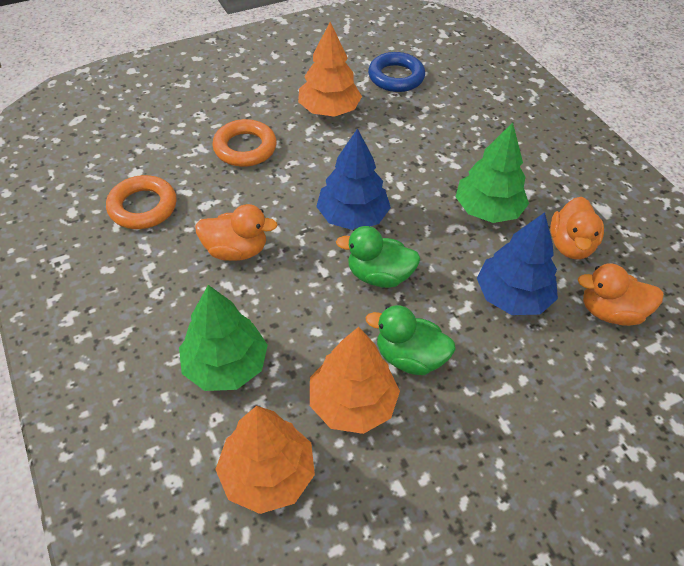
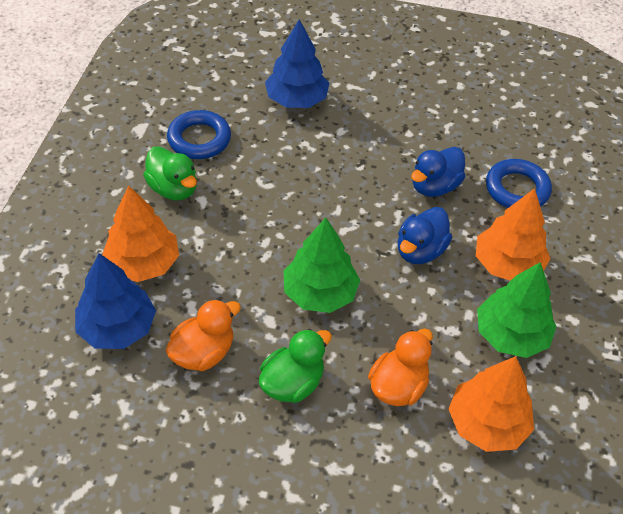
blue duck: none = 0 -> [398,207,452,264] [411,147,466,197] = 2
blue ring: [368,52,425,92] = 1 -> [167,110,231,159] [486,159,552,208] = 2
orange duck: [195,204,278,261] [550,197,604,259] [578,263,664,326] = 3 -> [166,299,241,371] [368,328,433,406] = 2
orange ring: [106,175,177,229] [212,119,277,167] = 2 -> none = 0

